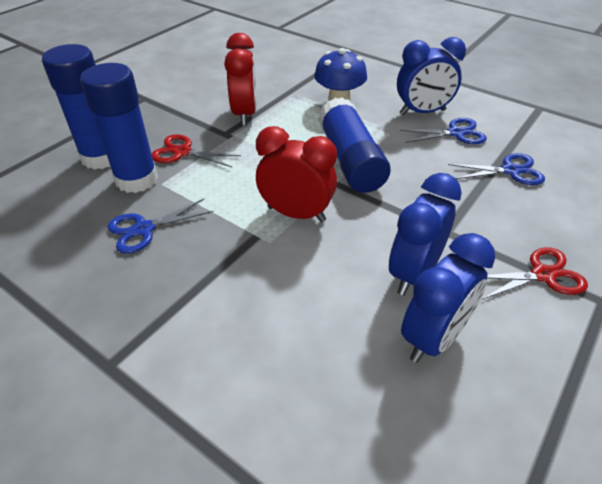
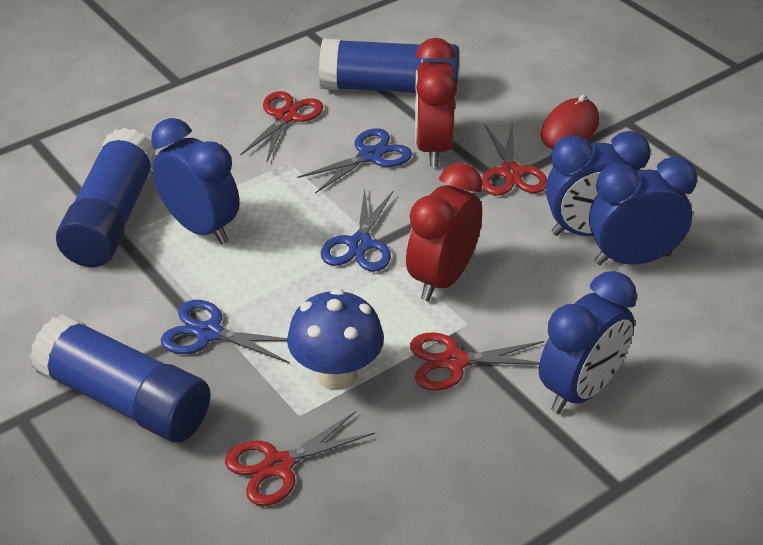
blue clock: [389,173,462,296] [397,37,466,115] [401,233,495,363] = 3 -> [151,118,240,245] [539,271,637,414] [546,131,651,236] [589,156,697,265] = 4
red mouse: none = 0 -> [541,94,599,149] = 1
red scissors: [151,134,241,167] [483,247,588,299] = 2 -> [225,411,375,506] [240,91,323,163] [410,332,544,391] [482,123,547,195] = 4

